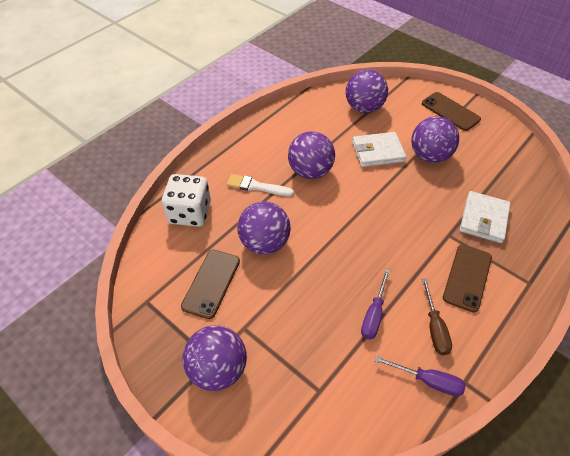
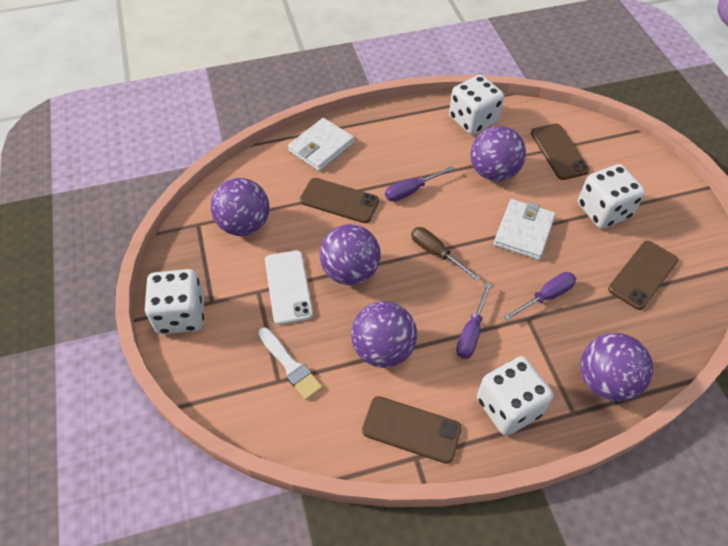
brown phone: [181,250,240,319] [422,92,481,131] [443,244,492,313] = 3 -> [300,178,379,223] [362,396,461,464] [531,123,590,180] [608,241,678,310] = 4
purple screwdriver: [361,269,390,339] [375,356,465,396] = 2 -> [385,166,455,202] [456,282,492,359] [504,272,576,320] = 3
white dice: [162,174,211,227] = 1 -> [144,269,204,334] [449,75,504,135] [477,356,553,436] [578,164,645,229] = 4
white phone: none = 0 -> [265,251,313,325] = 1

